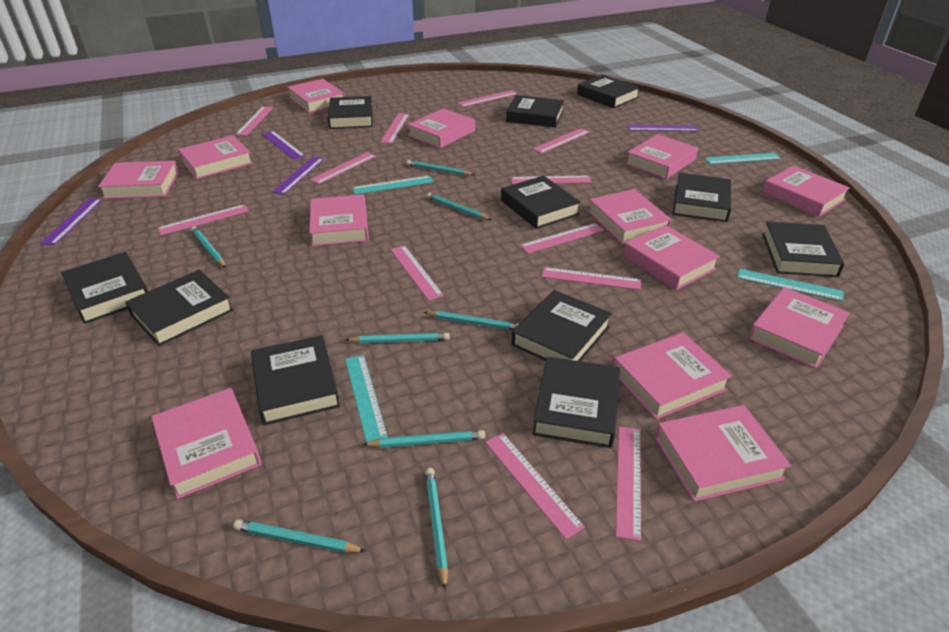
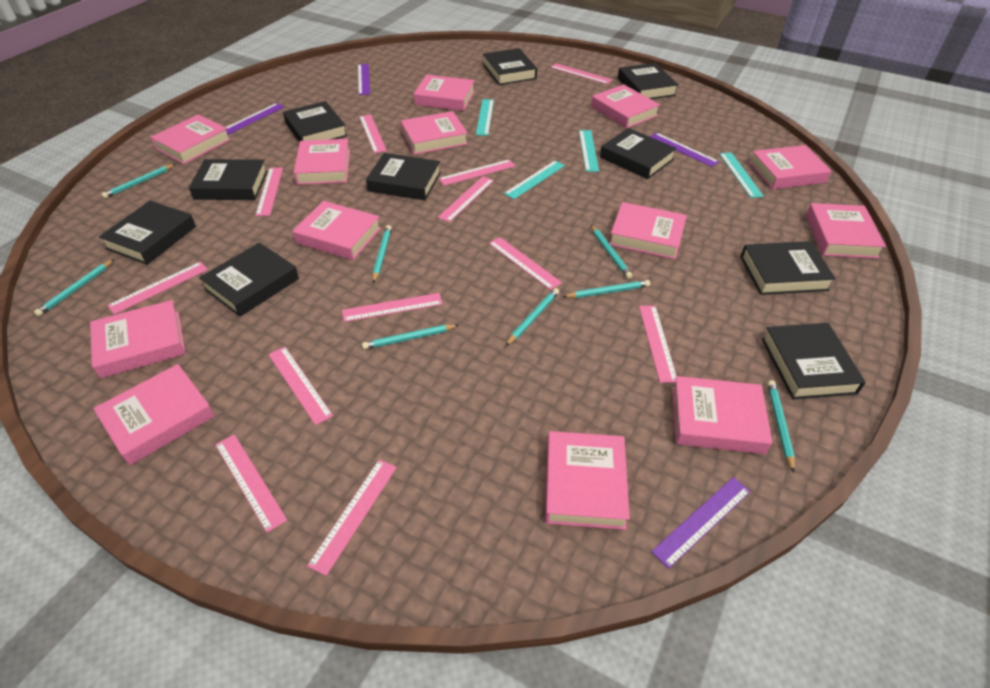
black book: [61,252,148,324] [125,270,233,346] [251,335,340,425] [328,96,373,129] [501,176,581,229] [506,95,564,128] [512,290,612,361] [533,357,620,448] [577,75,640,108] [673,173,731,222] [762,221,844,277] = 11 -> [99,201,196,265] [189,159,268,200] [199,242,299,317] [283,101,347,143] [366,153,441,200] [483,48,537,85] [600,128,677,179] [618,63,678,99] [740,241,836,295] [762,323,866,400] = 10

